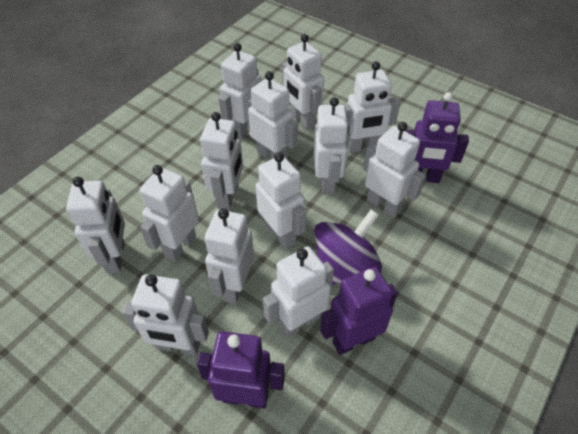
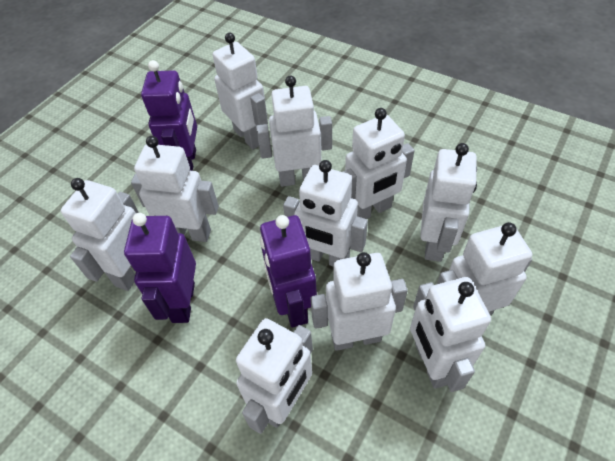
purple spinning top: [314,209,382,285] = 1 -> none = 0
white robot: [66,177,125,273] [122,274,209,356] [140,165,199,262] [200,112,243,210] [205,208,254,304] [219,43,261,139] [248,71,298,160] [256,152,306,249] [263,247,334,338] [282,34,324,130] [314,97,349,195] [345,61,400,153] [363,122,426,218] = 13 -> [61,178,139,291] [131,136,219,242] [212,33,268,149] [236,318,313,434] [256,75,332,187] [283,160,368,267] [310,252,408,351] [343,108,414,219] [410,277,491,392] [420,143,477,262] [437,222,532,315] = 11

